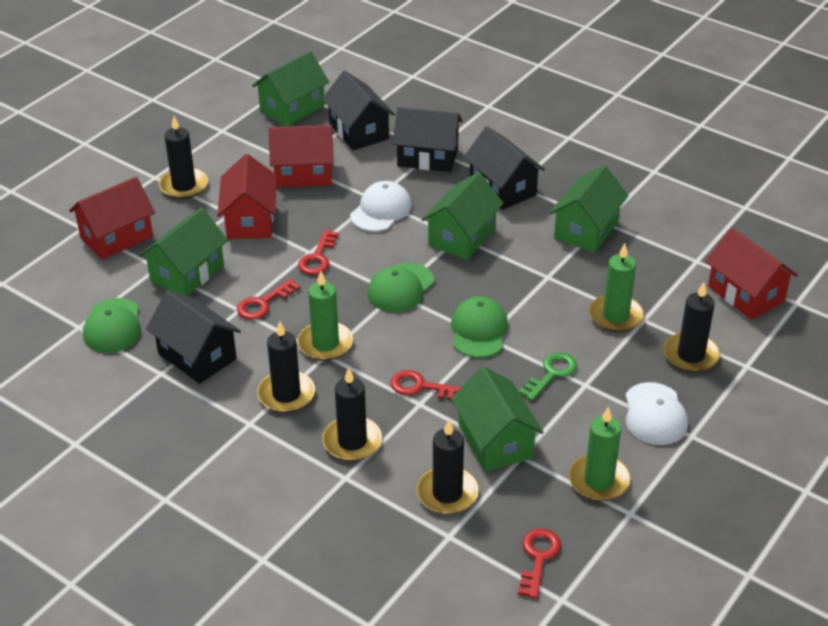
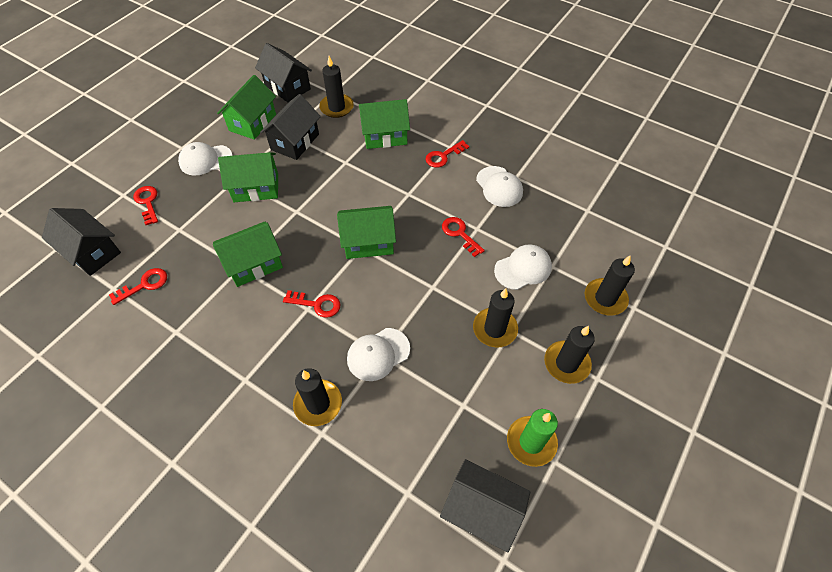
green candle: [297,271,353,361] [569,406,631,501] [589,243,644,332] = 3 -> [507,409,558,467] = 1
green cap: [83,298,141,353] [367,263,434,312] [451,296,508,358] = 3 -> none = 0
green key: [519,352,577,401] = 1 -> none = 0
red house: [69,177,155,260] [217,154,277,239] [269,125,334,187] [705,227,798,320] = 4 -> none = 0
red key: [237,279,300,320] [298,230,339,275] [390,370,461,400] [518,529,561,599] = 4 -> [109,268,167,305] [133,186,158,225] [283,290,340,318] [426,140,469,168] [442,217,485,257] = 5
white cap: [350,181,412,232] [626,382,688,445] = 2 -> [178,142,233,176] [347,328,410,381] [476,166,523,207] [494,244,552,290] = 4

